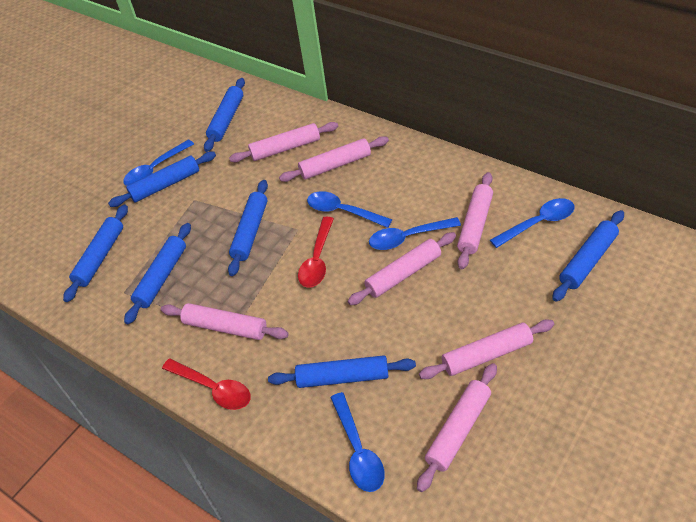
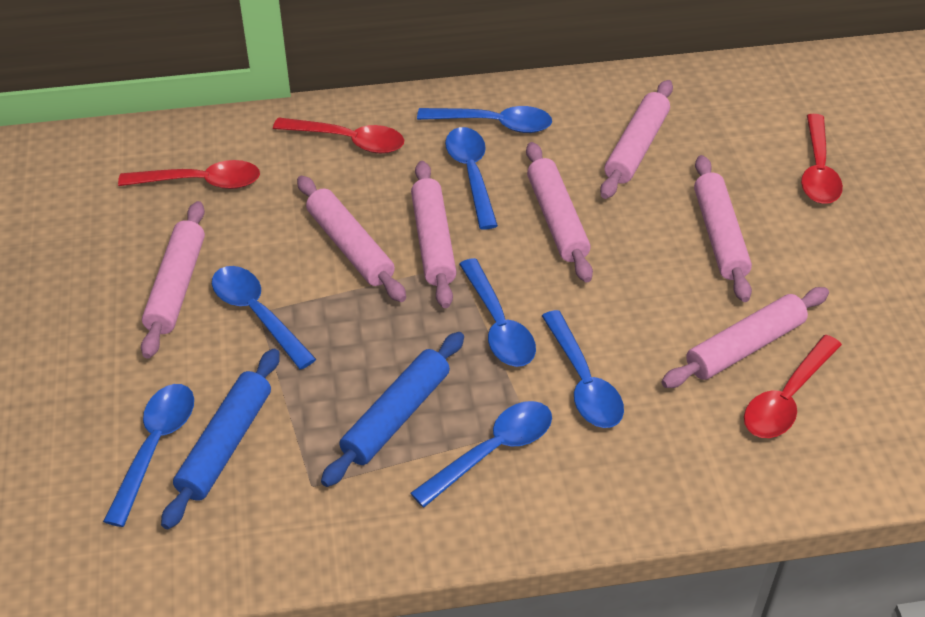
blue rolling pin: [63,205,128,302] [108,152,216,207] [124,223,191,324] [204,78,245,152] [228,180,268,276] [268,355,416,388] [552,210,624,302] = 7 -> [161,349,280,529] [321,332,464,487] = 2
blue spoon: [123,139,194,186] [307,191,392,228] [330,392,385,492] [369,217,461,250] [490,198,575,248] = 5 -> [103,384,194,527] [212,266,316,369] [410,401,552,508] [417,106,552,133] [445,127,498,230] [459,258,536,367] [542,310,624,428] = 7
red spoon: [162,359,251,410] [298,217,334,288] = 2 -> [118,160,260,189] [273,117,404,154] [744,335,842,438] [801,114,843,204] = 4

